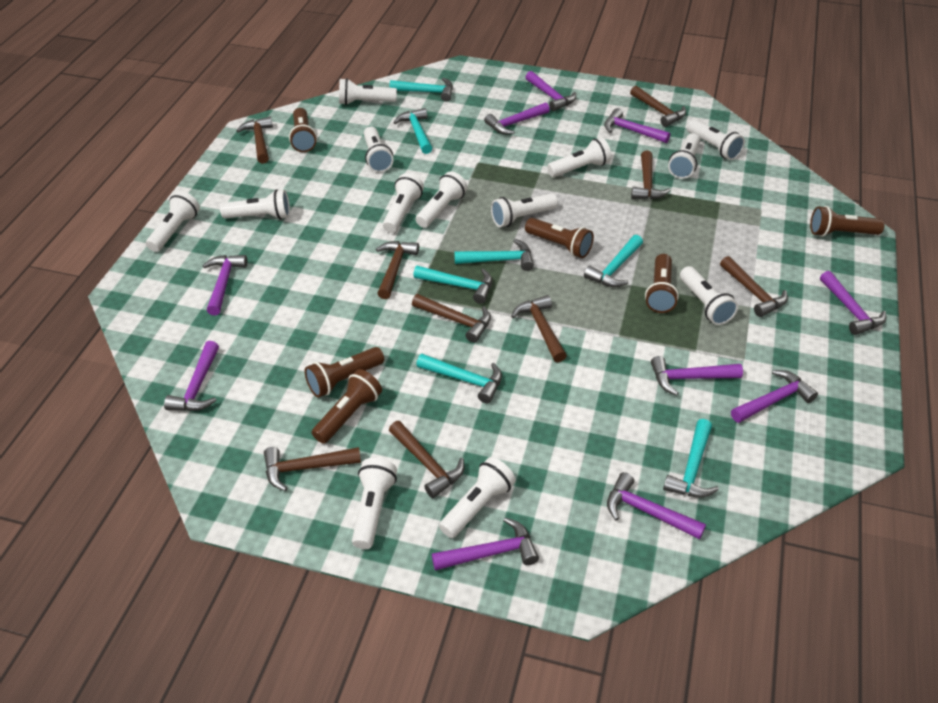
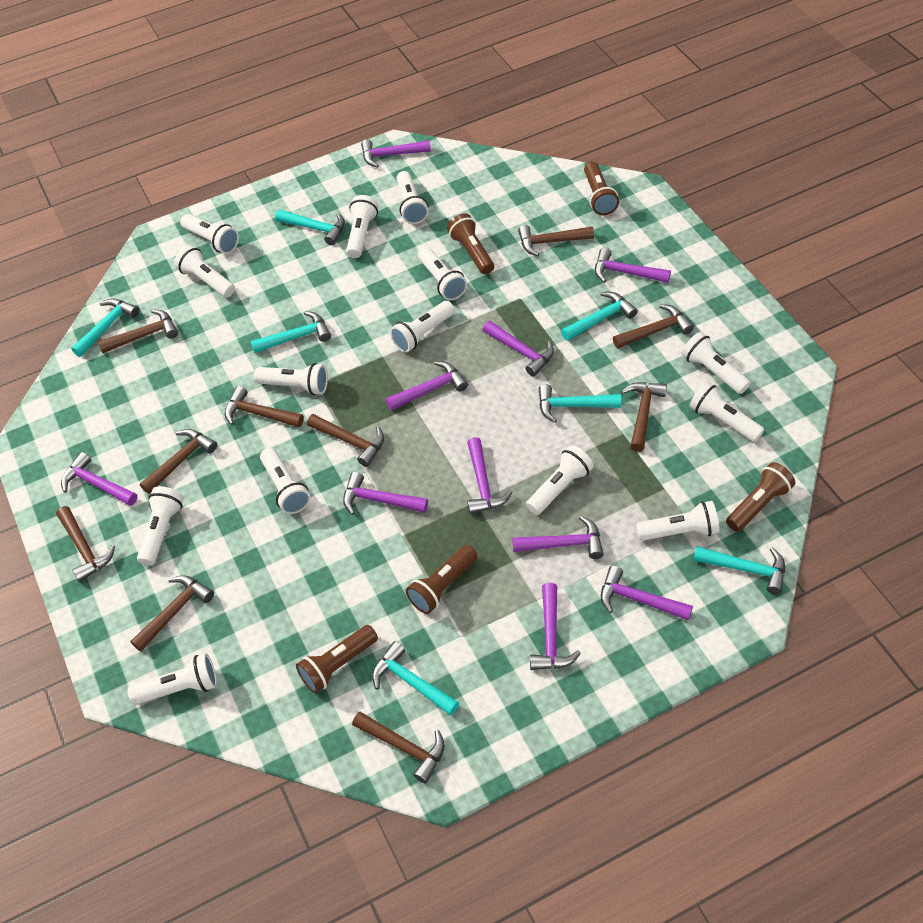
brown flashlight: [289,108,317,152] [305,347,384,398] [312,369,382,444] [525,218,594,258] [645,254,679,313] [810,206,884,237] = 6 -> [296,625,378,693] [406,545,477,614] [447,213,494,274] [584,162,619,215] [726,462,795,532] = 5
brown hammer: [236,117,273,164] [264,447,361,491] [376,241,419,299] [389,421,464,498] [412,294,491,343] [511,295,567,362] [630,86,686,127] [631,151,671,199] [720,256,788,317] = 9 -> [56,506,115,582] [98,309,178,354] [130,575,214,651] [140,429,217,494] [225,386,304,427] [307,414,384,467] [352,711,445,784] [518,225,594,257] [613,304,694,348] [621,382,667,452] = 10
white flashlight: [146,191,200,252] [220,189,290,220] [339,78,397,105] [352,458,397,549] [364,126,393,172] [383,173,424,233] [416,171,467,228] [439,457,516,538] [491,193,558,227] [547,137,611,177] [668,133,700,179] [680,266,738,325] [687,119,745,160] = 13 -> [128,654,217,705] [137,486,184,566] [174,245,235,297] [180,214,239,254] [254,363,328,395] [260,448,311,514] [346,195,378,258] [390,301,455,353] [397,171,429,224] [418,247,467,300] [526,445,594,515] [636,501,719,541] [681,332,751,394] [689,382,764,442] = 14

